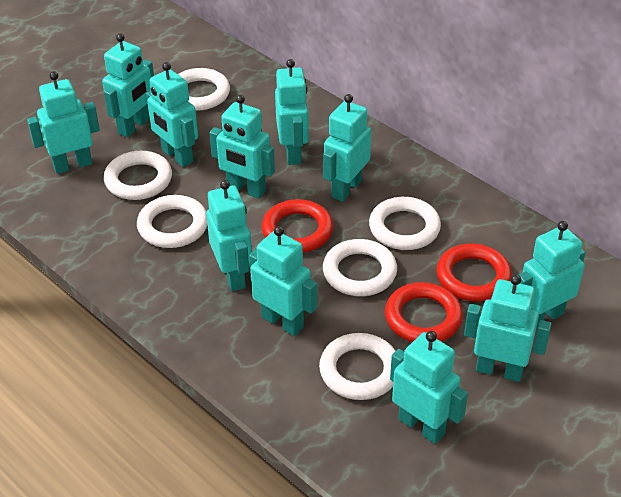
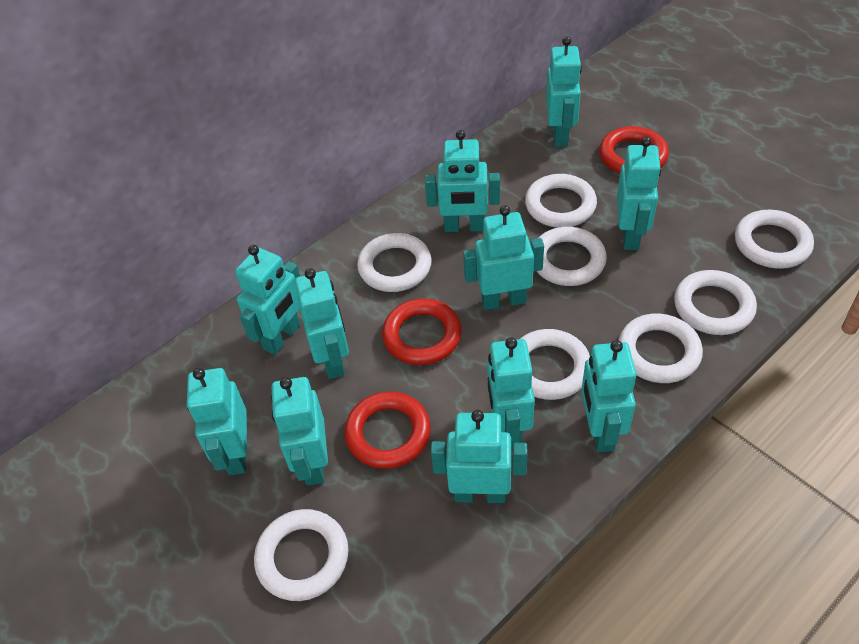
white ring: [104,151,172,200] [137,195,207,248] [178,68,230,110] [319,333,396,400] [323,239,397,296] [369,197,441,250] = 6 -> [254,509,349,601] [357,233,432,292] [520,329,590,400] [525,174,597,228] [536,227,607,286] [618,313,703,383] [674,270,757,335] [735,210,814,269] = 8

